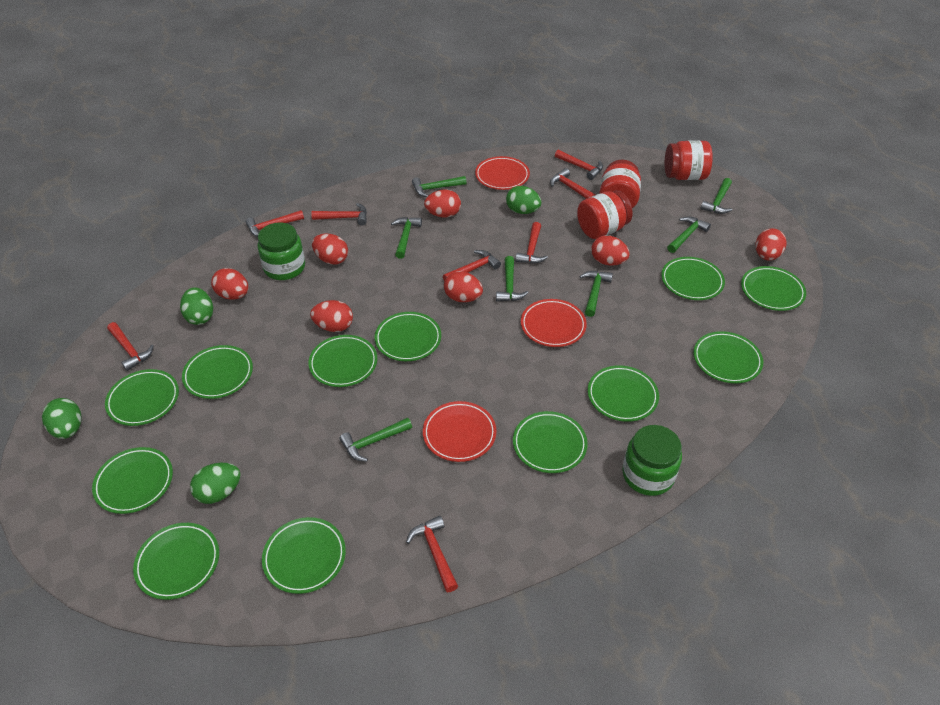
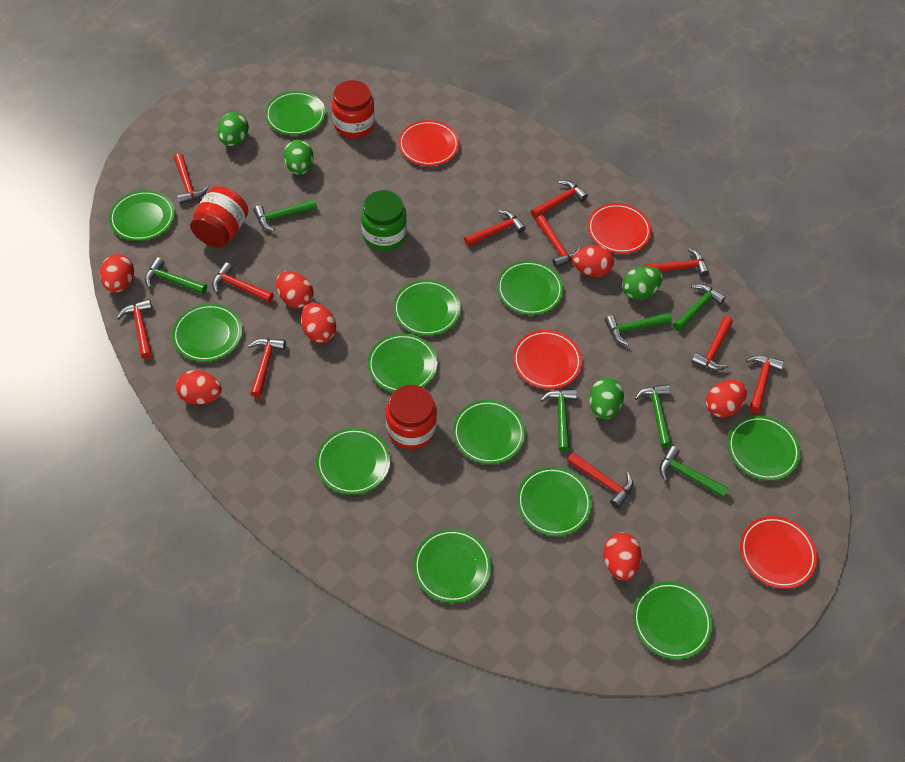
green jar: [257,222,305,280] [622,425,682,496] = 2 -> [361,190,407,251] = 1
red hammer: [107,322,154,371] [246,210,304,237] [311,203,367,226] [406,516,458,592] [443,250,501,281] [515,222,548,264] [550,168,596,199] [555,150,603,180] = 8 -> [117,299,152,359] [174,153,209,204] [212,262,274,303] [248,338,286,398] [464,210,526,247] [531,180,588,219] [536,215,581,268] [567,452,633,508] [644,248,709,277] [691,316,733,371] [746,355,784,413] = 11
red plate: [423,401,496,462] [475,156,530,190] [521,299,587,347] = 3 -> [398,120,459,166] [513,330,582,389] [588,203,651,254] [740,516,817,589] = 4

